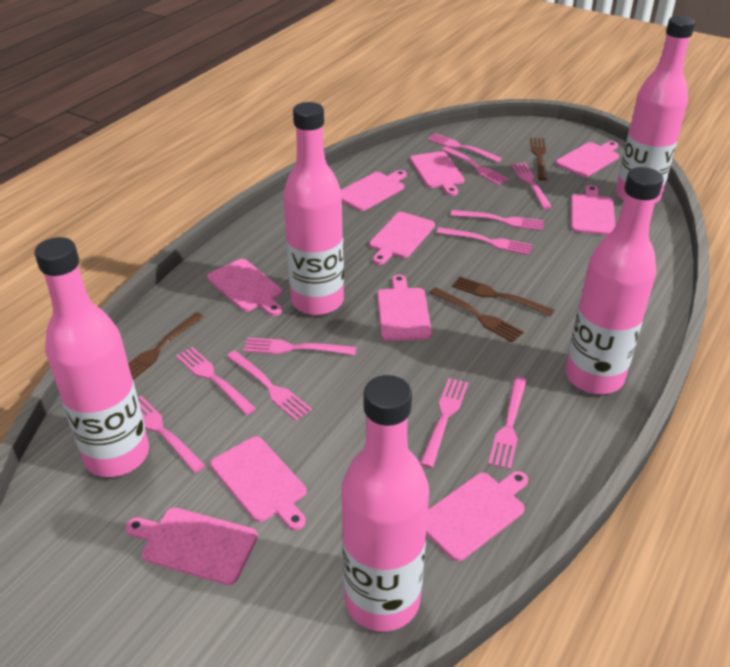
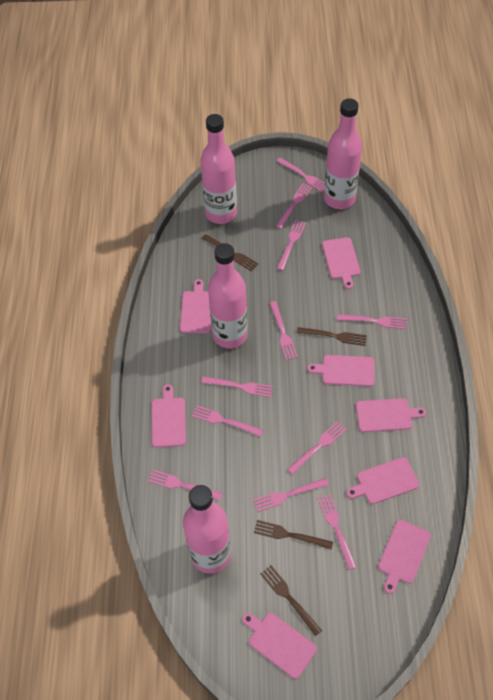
pink bottle: [34,237,149,477] [283,102,344,315] [341,375,429,632] [565,167,664,394] [616,16,695,203] = 5 -> [183,485,231,574] [200,114,237,224] [208,243,248,349] [324,98,362,209] = 4
pink cutting board: [126,507,258,585] [207,259,283,316] [210,436,307,531] [341,170,407,211] [369,212,435,265] [377,275,432,341] [410,151,464,196] [426,471,528,562] [556,141,619,177] [571,185,615,235] = 10 -> [152,384,186,447] [180,279,212,333] [242,613,317,679] [307,355,375,386] [322,237,360,289] [346,457,419,504] [356,398,426,432] [378,520,431,594] = 8

